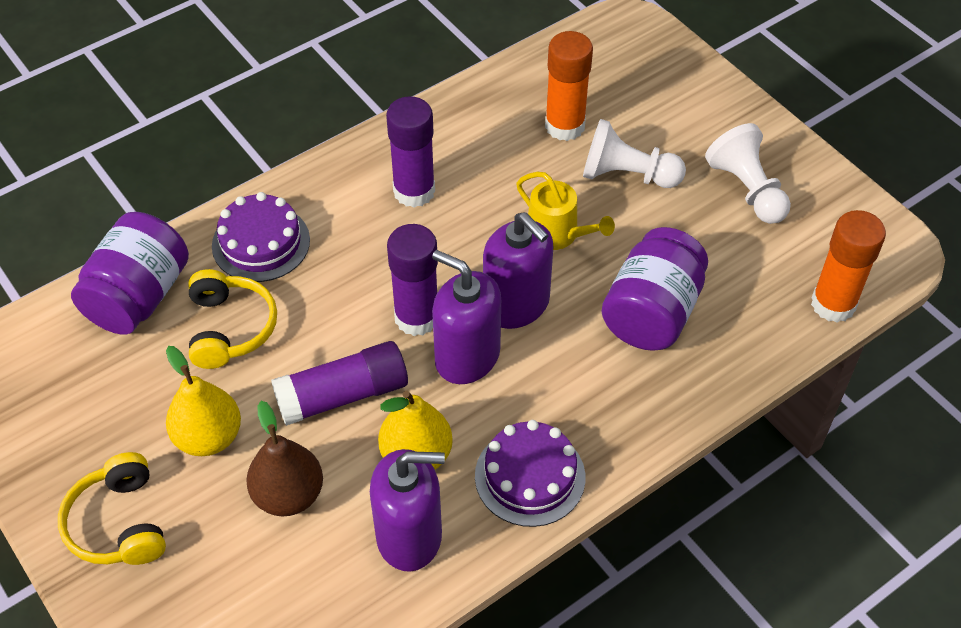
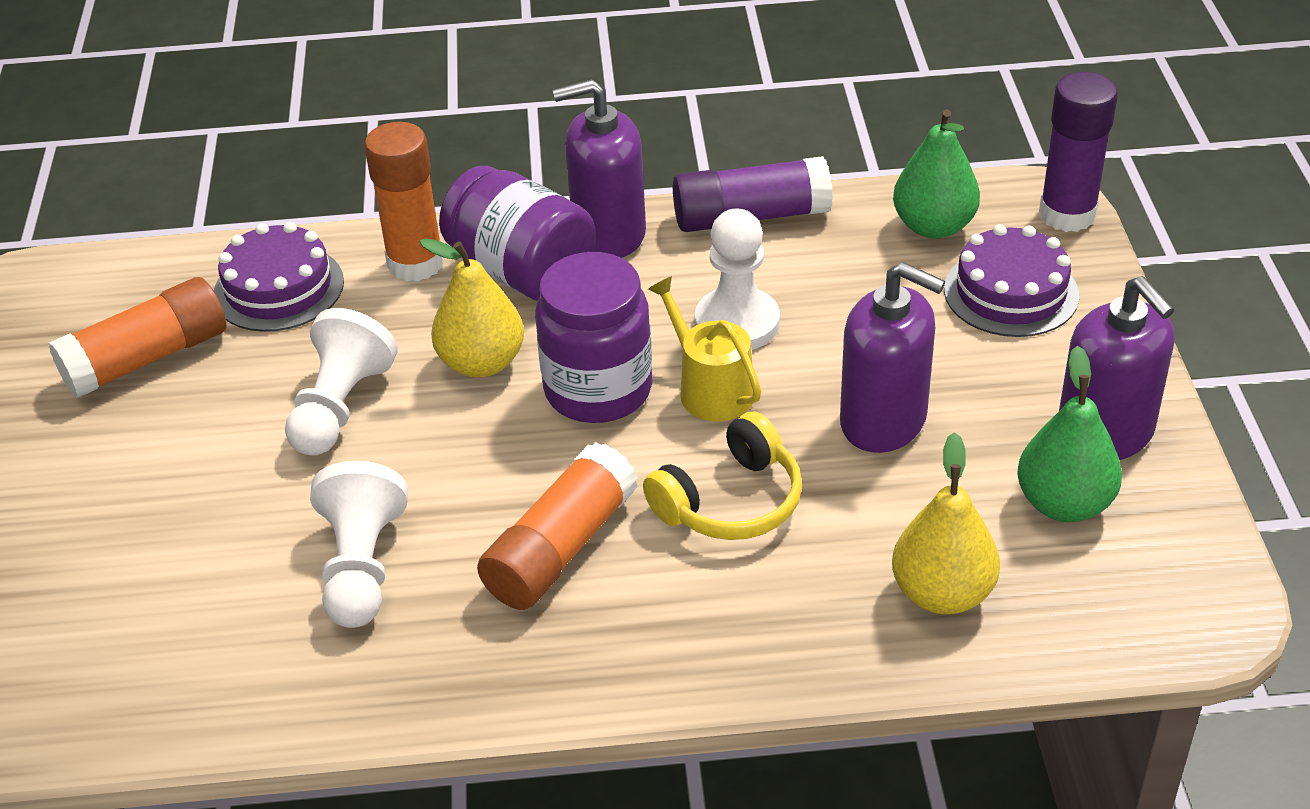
brown pear: [246,401,323,516] = 1 -> none = 0
green pear: none = 0 -> [893,110,980,239] [1017,346,1122,522] = 2
orange glue stick: [545,31,593,141] [811,210,886,323] = 2 -> [49,277,227,398] [364,122,444,282] [477,442,638,610] = 3
purple glue stick: [271,341,408,426] [386,96,435,208] [387,224,438,336] = 3 -> [673,156,833,232] [1039,72,1118,232] = 2
white pawn: [583,119,686,188] [705,123,791,224] = 2 -> [285,308,398,456] [310,461,408,628] [695,209,780,350] = 3
yellow headphones: [58,452,166,565] [188,269,277,369] = 2 -> [643,411,802,540] = 1

